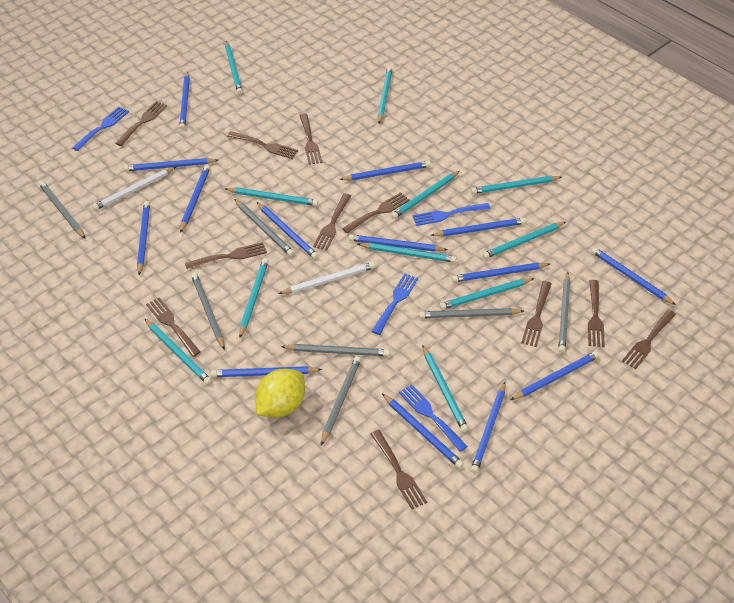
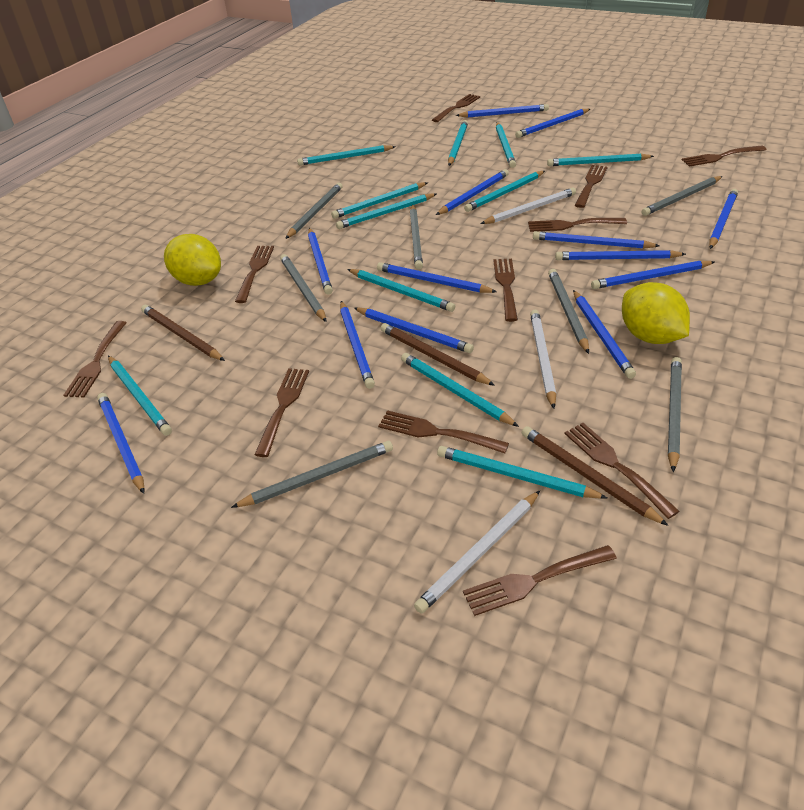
blue fork: [72,107,129,151] [372,273,418,335] [399,384,468,452] [412,203,491,226] = 4 -> none = 0
blue pencil: [124,158,218,171] [137,201,150,275] [179,71,190,130] [180,165,210,233] [211,366,323,377] [257,202,319,259] [339,161,431,180] [349,234,448,252] [382,394,464,468] [431,218,526,237] [452,263,550,282] [471,382,505,473] [510,351,599,400] [592,247,676,305] = 14 -> [97,393,145,494] [308,228,333,295] [340,301,375,389] [354,308,474,353] [377,262,497,293] [436,169,509,215] [456,104,549,118] [515,109,590,138] [533,231,660,249] [555,250,686,260] [573,290,636,379] [591,261,714,289] [709,189,738,249] = 13
brown pencil: none = 0 -> [141,305,225,361] [380,323,495,386] [522,426,669,526] = 3
white pencil: [92,167,176,211] [278,262,375,294] = 2 -> [414,491,540,613] [480,188,576,224] [530,310,556,409] = 3
yellow lemon: [255,369,305,418] = 1 -> [164,234,221,286] [622,282,690,344] = 2

